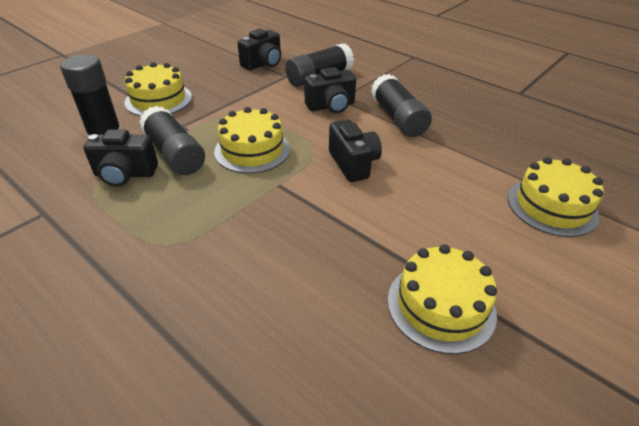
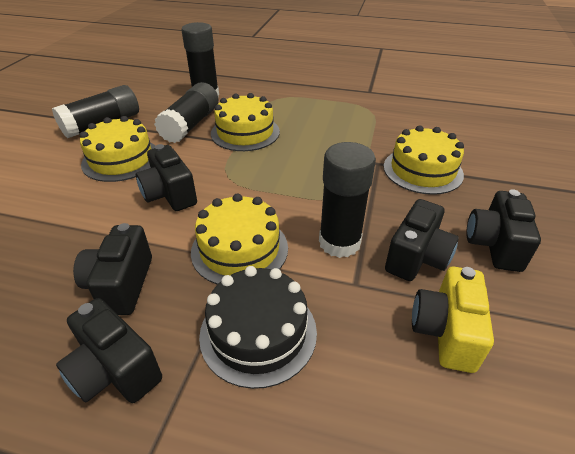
black cake: none = 0 -> [199,266,317,389] = 1
black camera: [84,129,158,186] [237,29,281,70] [304,67,356,113] [329,119,382,182] = 4 -> [56,298,162,403] [73,223,152,315] [136,144,197,211] [385,199,459,281] [466,189,541,272] = 5
yellow camera: none = 0 -> [412,267,494,373] = 1

